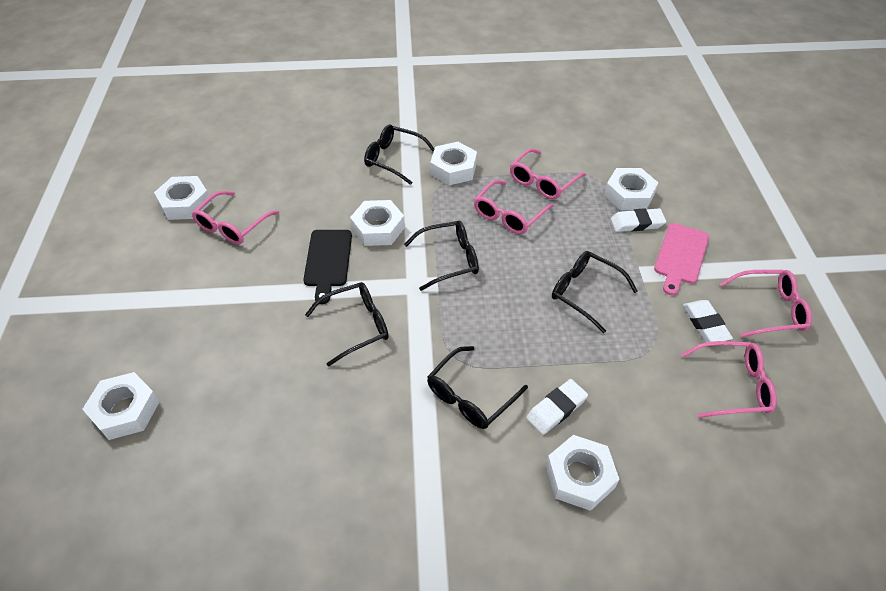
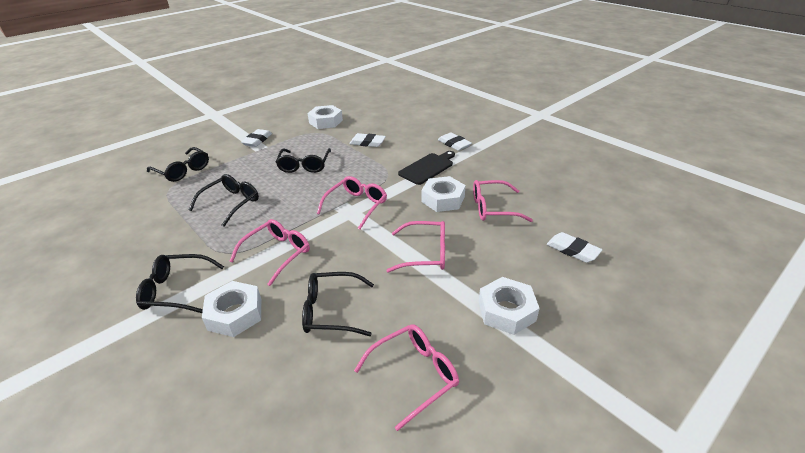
pink cutting board: [654,223,709,295] = 1 -> none = 0
white eraser: [526,379,588,435] [611,208,666,232] [683,300,733,342] = 3 -> [241,129,272,147] [349,133,386,147] [438,132,472,151] [547,232,602,263] = 4
white nut: [82,372,160,440] [154,176,211,220] [350,200,405,246] [430,142,477,185] [546,435,619,511] [604,168,658,210] = 6 -> [202,281,261,337] [307,105,343,129] [421,176,466,212] [479,277,540,335] = 4

